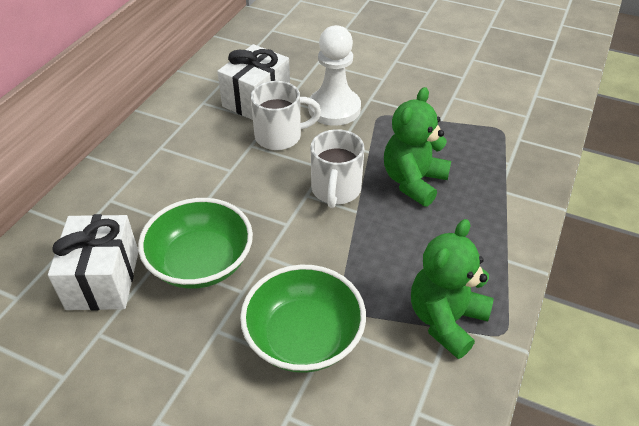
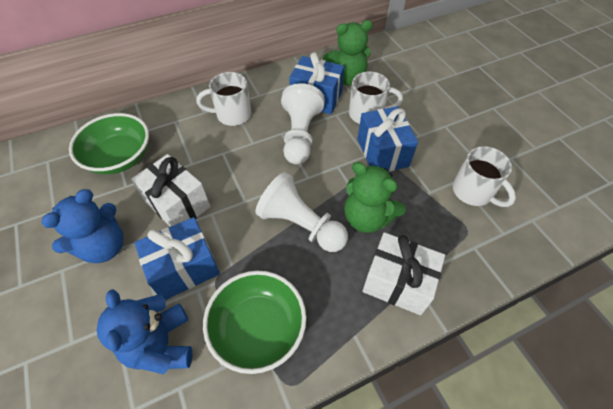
blue gift: none = 0 -> [134,217,220,300] [289,52,344,114] [357,106,418,171] = 3
blue teddy bear: none = 0 -> [41,189,123,263] [97,289,192,374] = 2
white mug: [251,81,321,150] [310,129,364,208] = 2 -> [197,72,251,126] [349,71,403,124] [453,146,516,207] = 3
white pawn: [308,25,361,126] = 1 -> [255,172,348,252] [281,83,325,164] = 2

